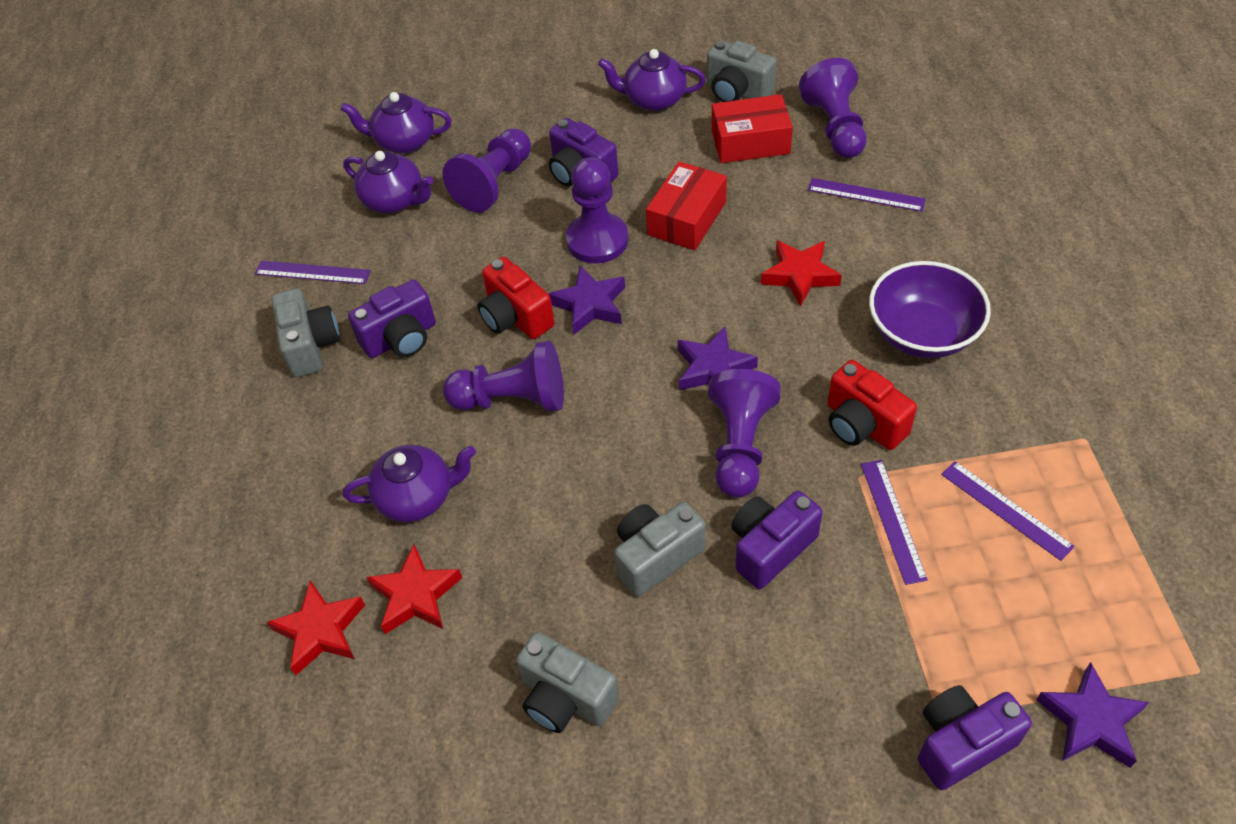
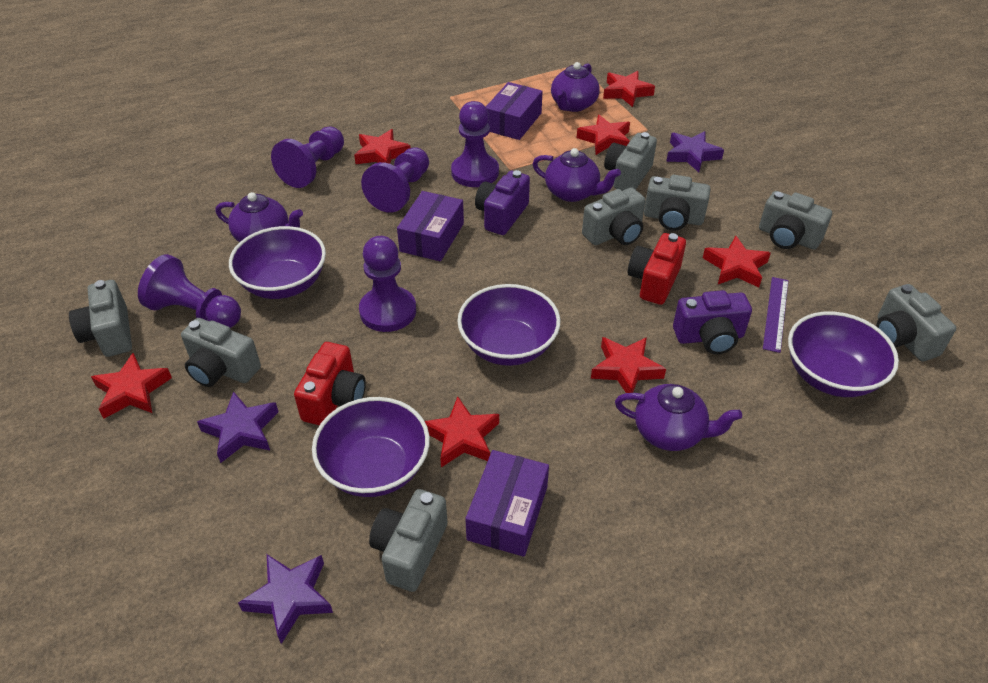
grey camera: [271,288,340,377] [516,632,619,733] [614,502,705,597] [707,40,776,102] = 4 -> [69,280,132,357] [181,318,261,387] [369,489,447,592] [582,187,645,245] [604,132,657,191] [644,175,711,231] [759,191,832,250] [876,284,956,362] = 8
purple bowl: [869,261,991,358] = 1 -> [229,226,326,299] [312,397,430,497] [457,284,560,366] [788,312,899,397] = 4
purple box: none = 0 -> [397,191,464,261] [465,450,549,557] [486,82,543,140] = 3
purple camera: [348,279,436,358] [549,118,618,186] [731,491,823,589] [918,685,1032,790] = 4 -> [475,170,530,235] [673,290,752,354] = 2
purple ruler: [255,261,371,284] [808,178,926,212] [861,460,928,585] [941,461,1075,561] = 4 -> [763,277,788,353] = 1
red box: [646,161,727,250] [712,94,793,163] = 2 -> none = 0
red star: [267,580,365,675] [366,544,462,634] [761,240,842,306] = 3 -> [91,353,172,419] [354,129,410,164] [425,396,499,467] [577,115,630,155] [591,337,666,393] [603,71,655,107] [703,236,771,287] = 7

